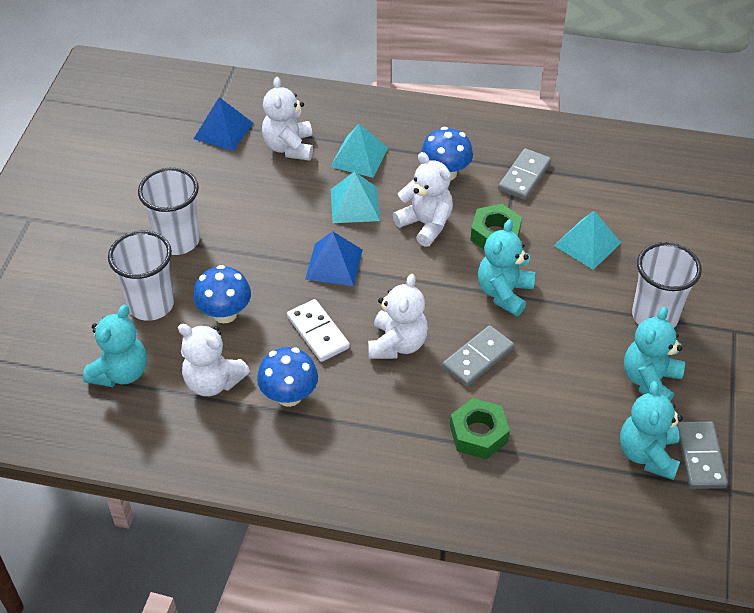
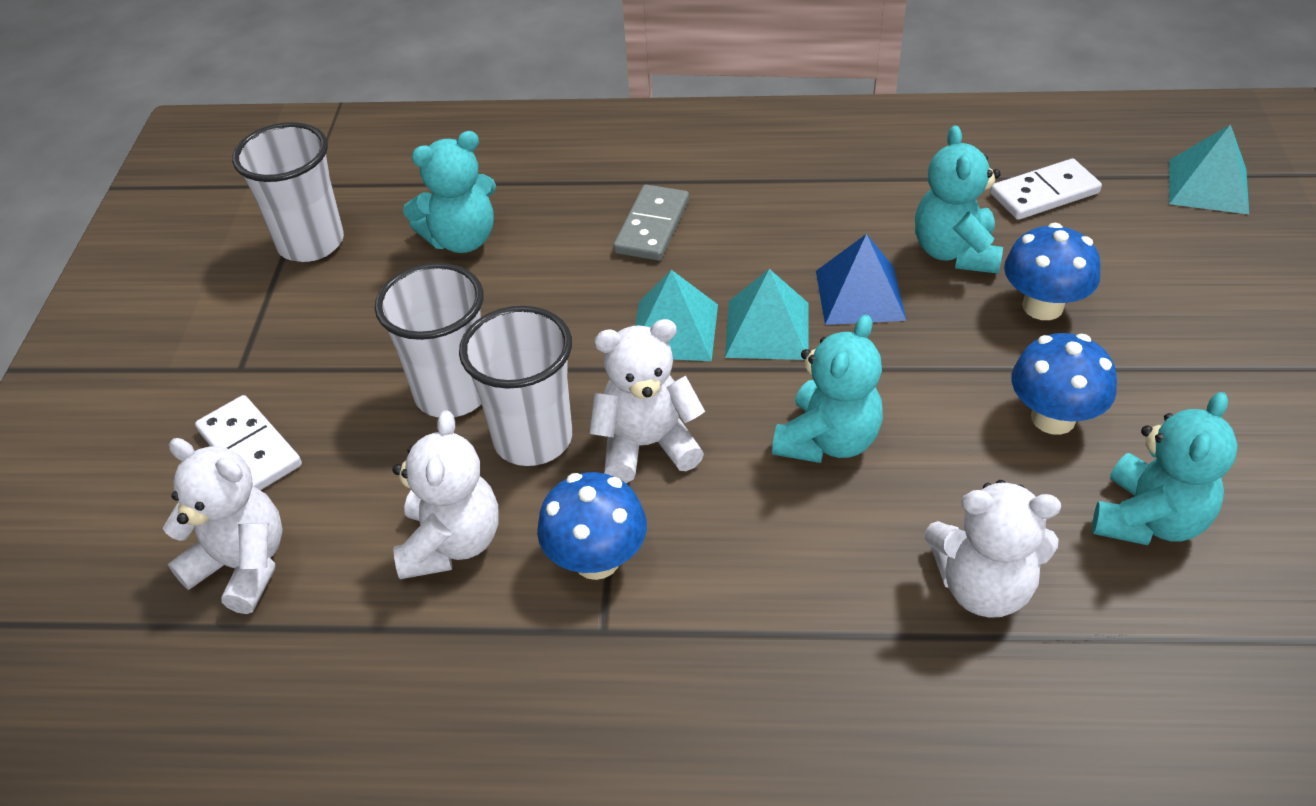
blue pyramid: [194,97,253,151] [305,231,363,286] = 2 -> [816,234,906,325] = 1
green nut: [450,398,510,459] [470,204,522,249] = 2 -> none = 0
grey domino: [442,325,514,386] [498,148,551,200] [677,421,728,489] = 3 -> [613,185,689,261] = 1
white domino: [287,299,350,362] = 1 -> [195,395,302,490] [990,159,1102,220] = 2

